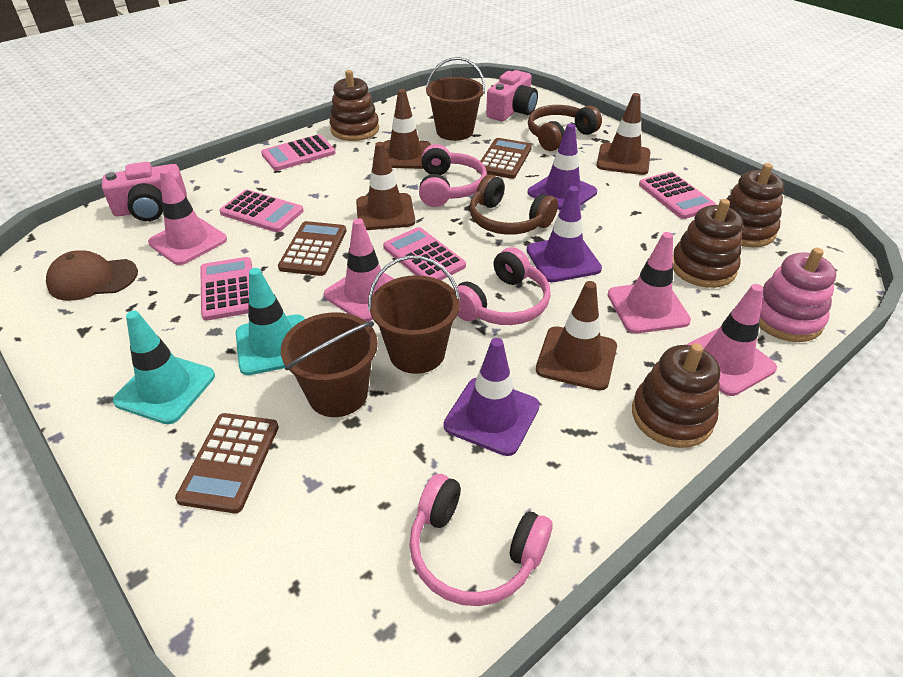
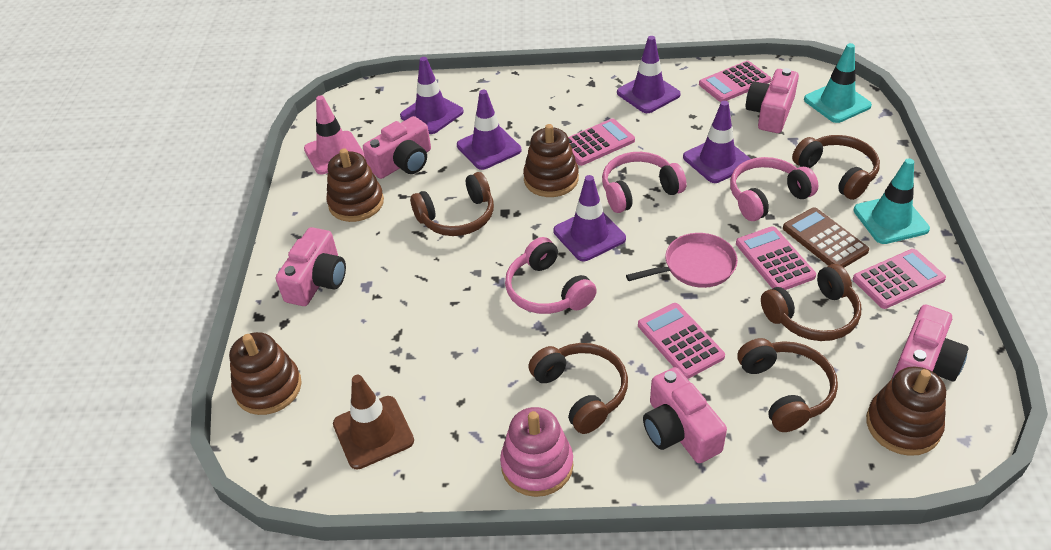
brown bucket: [281,312,378,417] [368,255,461,374] [426,57,485,141] = 3 -> none = 0
brown calculator: [175,413,279,513] [278,221,346,276] [476,138,532,179] = 3 -> [783,207,869,268] = 1
brown cap: [46,251,138,301] = 1 -> none = 0
brown headphones: [470,174,558,235] [528,105,602,151] = 2 -> [410,172,494,236] [528,343,628,434] [737,338,838,432] [761,264,861,341] [792,135,880,200] = 5
brown traffic cone: [356,142,415,230] [384,89,431,169] [536,281,617,391] [596,93,650,175] = 4 -> [333,375,414,470] = 1
pink camera: [102,162,187,221] [486,70,538,121] = 2 -> [276,227,346,306] [363,116,431,179] [643,367,727,463] [746,68,799,133] [892,304,968,382] = 5
pink pan: none = 0 -> [626,233,738,288] = 1
pink traffic cone: [148,169,227,265] [324,218,394,322] [607,232,691,333] [686,284,777,396] = 4 -> [304,95,365,174] = 1
purple traffic cone: [444,338,540,456] [527,123,597,210] [527,186,602,282] = 3 -> [400,57,464,134] [457,90,521,170] [553,175,626,261] [617,36,681,113] [683,101,751,183] = 5

